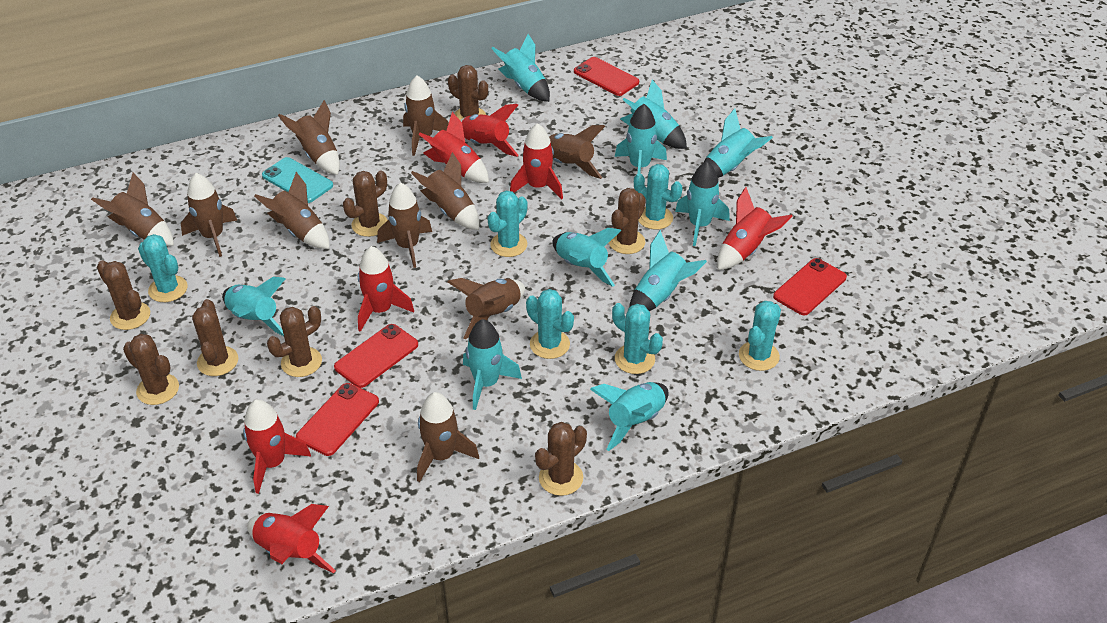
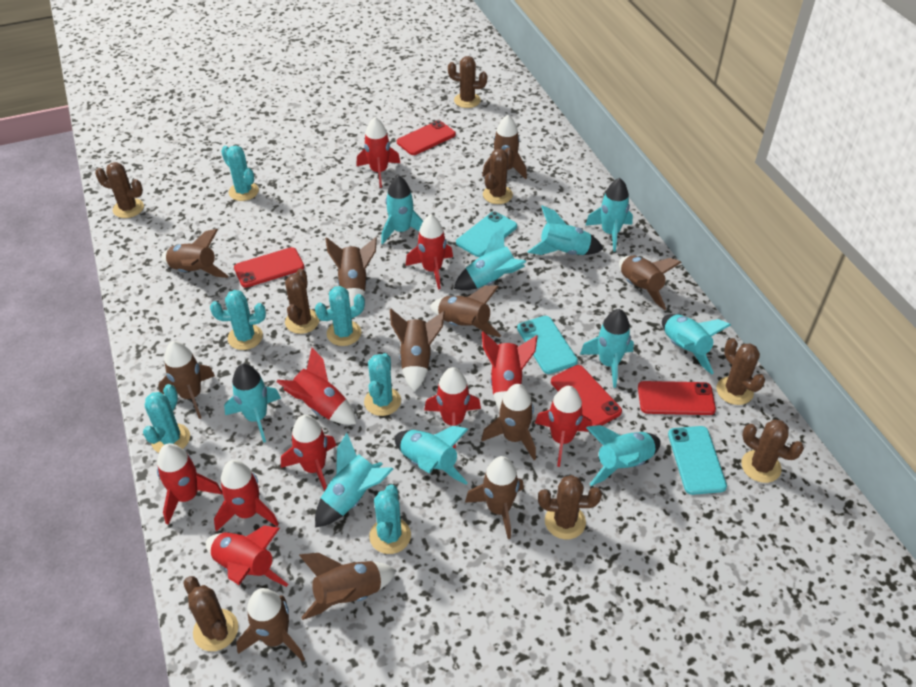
brown rocket: [91,173,174,246] [181,173,237,257] [254,172,329,249] [278,100,340,175] [377,182,432,268] [403,76,449,156] [411,152,479,230] [417,392,479,482] [448,278,525,339] [549,125,605,179] = 10 -> [158,341,215,419] [161,229,229,278] [236,588,305,662] [299,553,397,620] [325,237,377,307] [390,309,445,392] [430,286,501,337] [465,456,524,539] [481,384,536,460] [482,115,527,179] [619,256,682,310] = 11
red rocket: [243,399,311,494] [247,504,336,573] [358,246,414,332] [418,112,489,183] [460,104,519,157] [510,123,563,200] [717,187,792,270] = 7 -> [157,443,223,525] [206,525,288,587] [214,460,279,532] [276,348,356,425] [281,415,337,491] [356,117,400,188] [405,215,453,289] [424,367,481,448] [482,331,538,410] [535,386,592,467] = 10
turquoise phone: [262,157,333,203] = 1 -> [456,212,517,257] [517,316,578,374] [668,426,727,495] = 3

